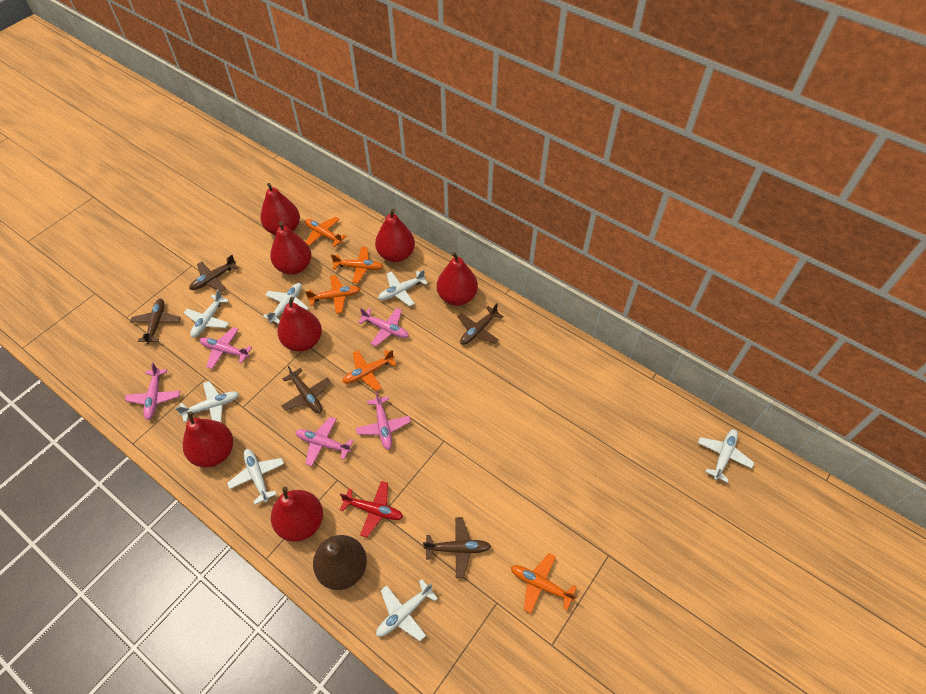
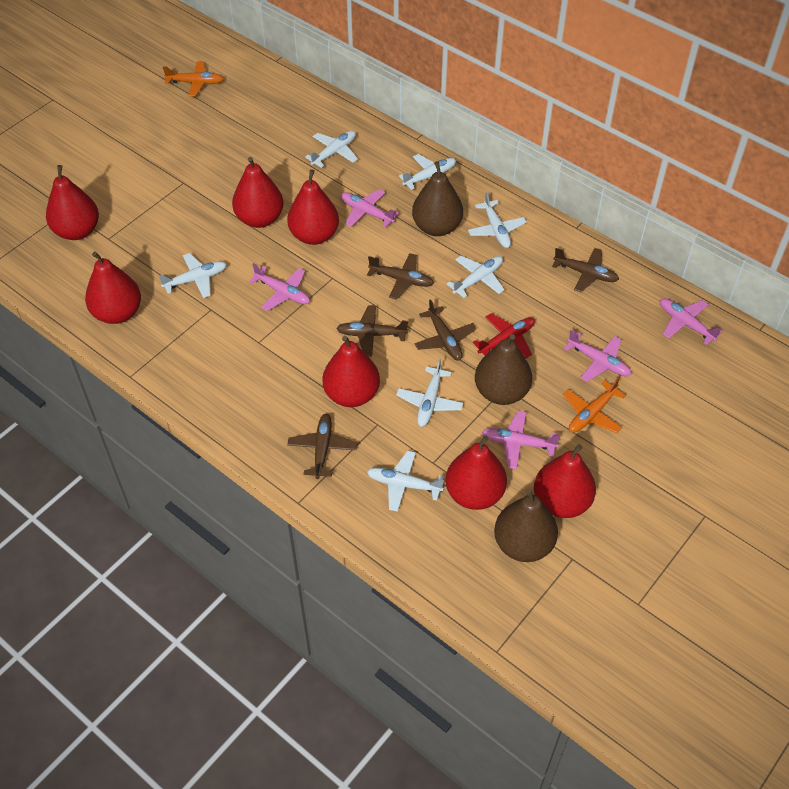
brown pear: [313,535,367,590] = 1 -> [412,161,463,236] [475,334,532,405] [494,489,558,562] = 3
orange plane: [305,217,346,247] [305,275,361,314] [331,247,384,283] [342,350,397,391] [511,553,577,614] = 5 -> [163,61,224,97] [563,377,626,433] = 2

